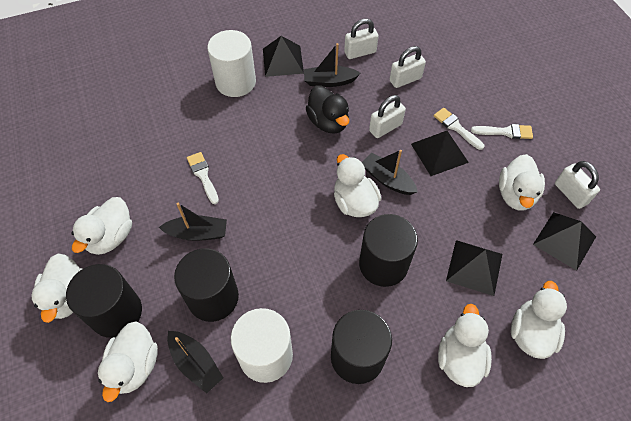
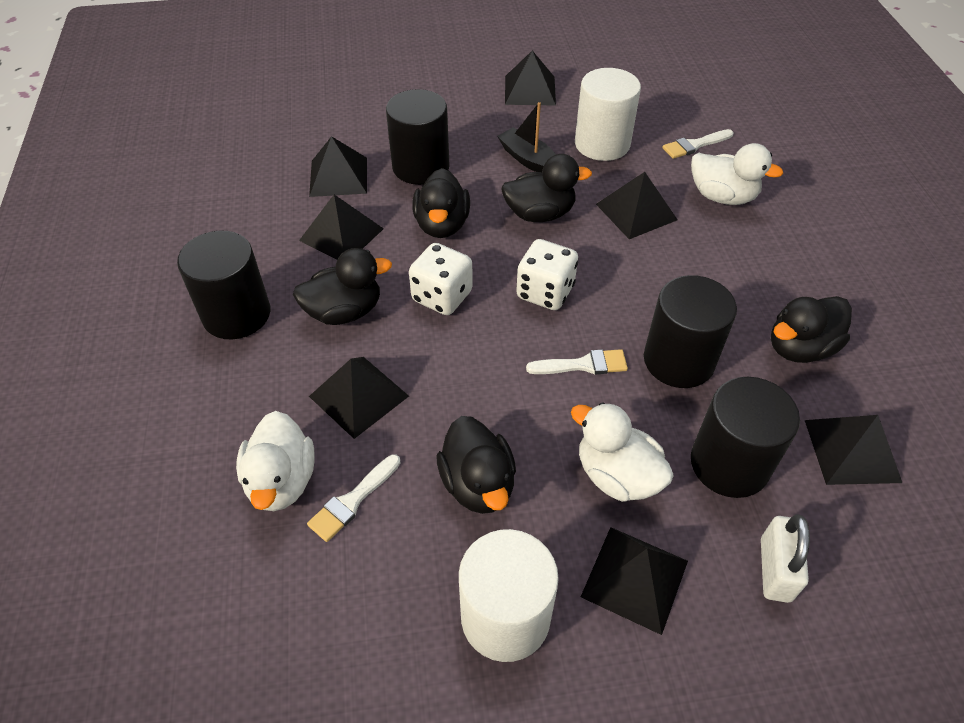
black boat: [159,203,227,241] [167,331,223,393] [304,43,360,87] [362,150,418,195] = 4 -> [497,102,556,172] = 1
black duck: [306,85,349,134] = 1 -> [293,248,392,325] [412,168,470,238] [436,416,516,514] [501,154,592,222] [771,296,852,363] = 5
black pyramid: [263,36,304,77] [411,131,469,176] [446,240,502,296] [533,212,596,271] = 4 -> [299,194,384,260] [309,136,367,197] [309,357,409,439] [505,51,556,106] [581,527,688,635] [596,172,677,239] [805,415,902,485] = 7
white dice: none = 0 -> [409,243,473,315] [516,239,578,310] = 2
white duck: [32,254,83,323] [71,197,132,255] [98,321,158,402] [334,154,381,217] [438,304,492,387] [499,154,545,210] [511,281,567,359] = 7 -> [236,411,315,511] [571,402,674,502] [691,143,783,205] = 3
white padlock: [344,18,378,59] [369,95,406,138] [390,46,426,88] [555,161,600,209] = 4 -> [761,514,810,603] = 1

